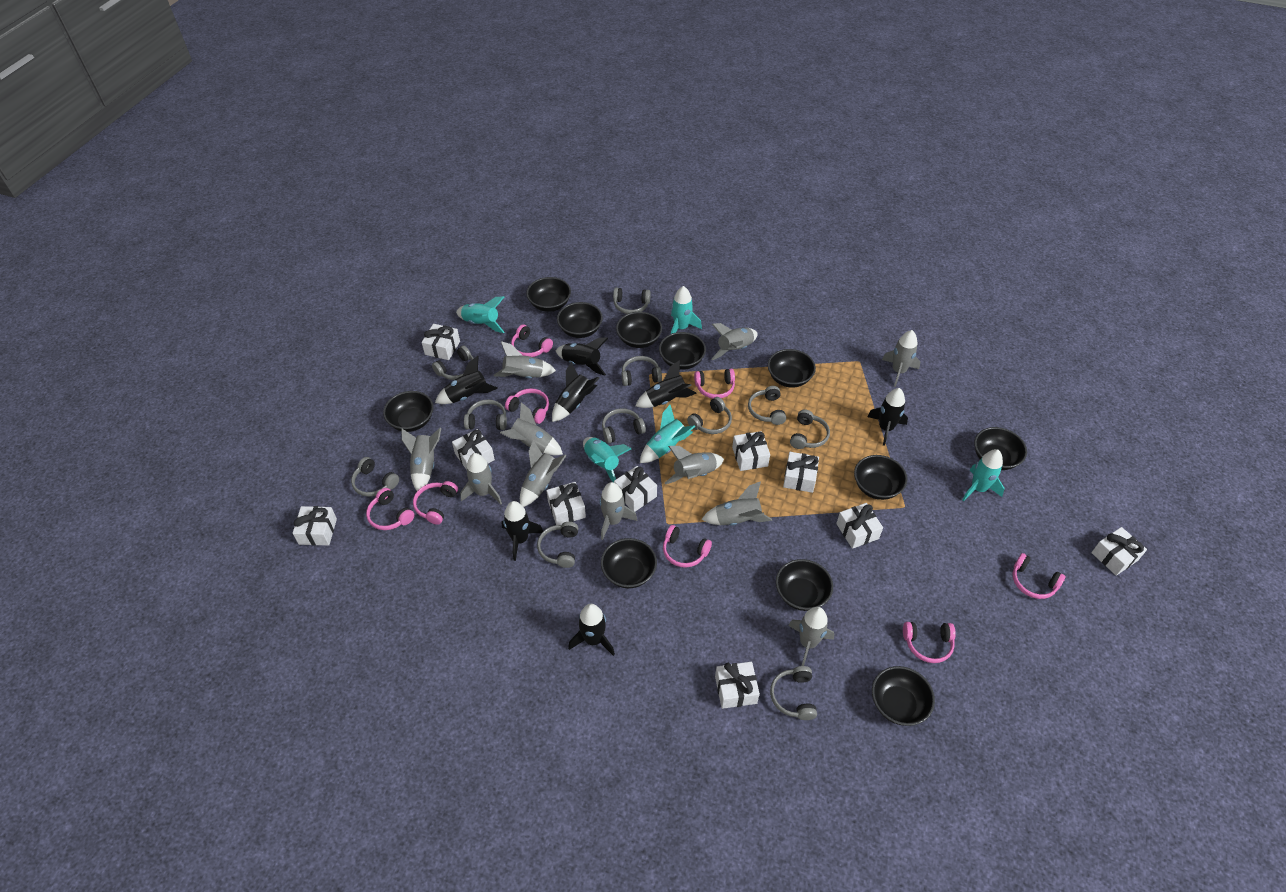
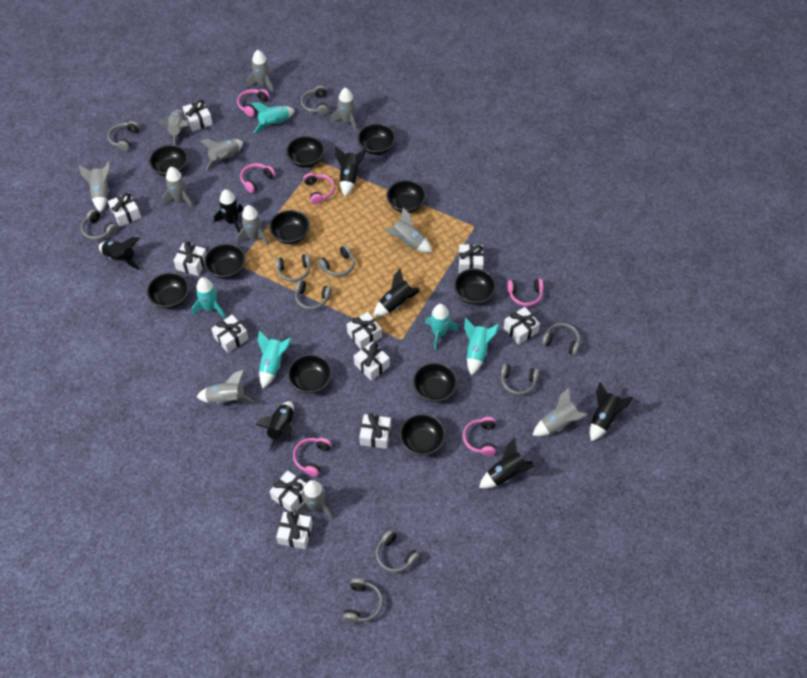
grey headphones: [351,457,399,497] [432,346,474,380] [464,399,507,430] [537,522,578,568] [602,408,646,443] [613,288,651,314] [622,356,662,386] [687,397,732,434] [748,386,786,425] [770,666,817,720] [790,410,830,449] = 11 -> [81,209,118,240] [108,121,140,151] [275,254,310,282] [295,280,332,310] [301,86,329,115] [318,245,355,277] [343,578,383,623] [376,530,420,573] [501,364,539,395] [542,323,580,355] = 10
pink headphones: [366,488,415,530] [413,481,458,525] [505,388,549,424] [511,325,553,357] [663,525,712,568] [694,369,735,399] [903,622,956,663] [1013,553,1066,599] = 8 -> [237,89,270,117] [240,163,276,193] [293,438,332,477] [304,173,335,204] [463,417,496,456] [507,279,543,306] = 6
white gift: [293,506,337,546] [422,324,460,360] [452,429,495,470] [546,482,586,525] [614,466,657,512] [715,662,760,709] [732,431,770,471] [783,452,819,493] [836,503,883,549] [1091,527,1147,576] = 10 -> [108,192,141,227] [173,241,207,276] [183,100,213,131] [211,315,249,353] [270,470,306,512] [276,511,313,549] [347,312,382,349] [354,341,390,381] [359,413,391,449] [458,244,484,274] [504,307,540,345] = 11

